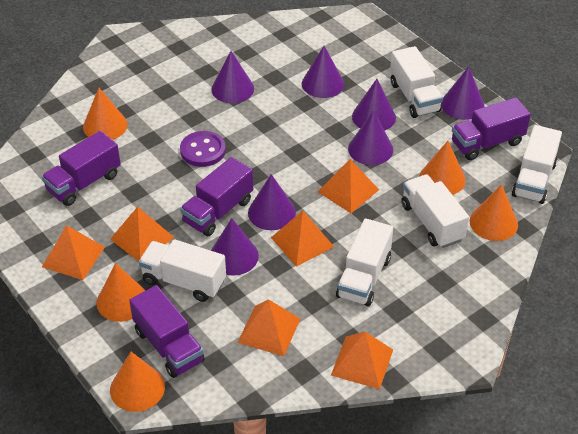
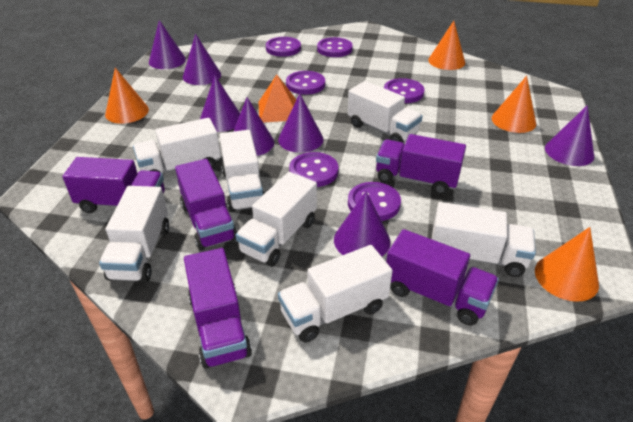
orange cone: [83,88,128,140] [96,263,145,322] [110,352,165,412] [419,141,466,195] [470,184,518,241] = 5 -> [105,68,149,124] [428,21,465,70] [492,76,536,133] [535,227,599,302] = 4
orange pyramid: [42,225,105,280] [110,207,175,262] [237,299,300,356] [271,211,334,267] [318,159,379,213] [331,332,393,389] = 6 -> [258,74,297,122] = 1
purple button: [180,131,226,167] = 1 -> [266,37,301,57] [286,71,325,95] [289,152,338,187] [317,37,353,57] [348,182,401,221] [384,78,424,103] = 6
purple truck: [41,131,121,206] [129,285,205,378] [180,157,253,236] [452,98,531,160] = 4 -> [62,157,165,213] [175,159,237,250] [184,248,252,369] [376,134,466,194] [386,229,499,325] = 5
white truck: [139,239,226,302] [336,218,393,307] [390,46,443,118] [401,174,469,248] [512,125,562,204] = 5 -> [99,186,169,282] [133,118,221,173] [219,130,265,212] [236,172,317,267] [278,245,392,342] [347,81,423,143] [432,202,536,277] = 7

